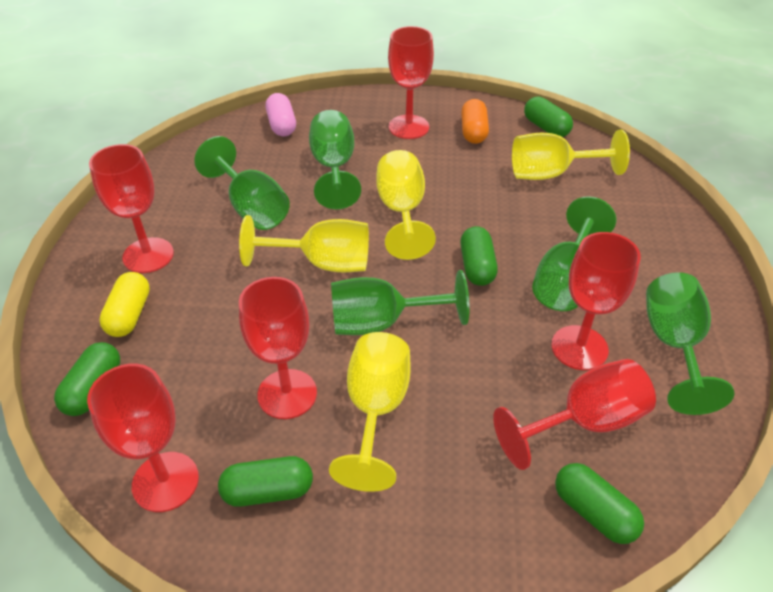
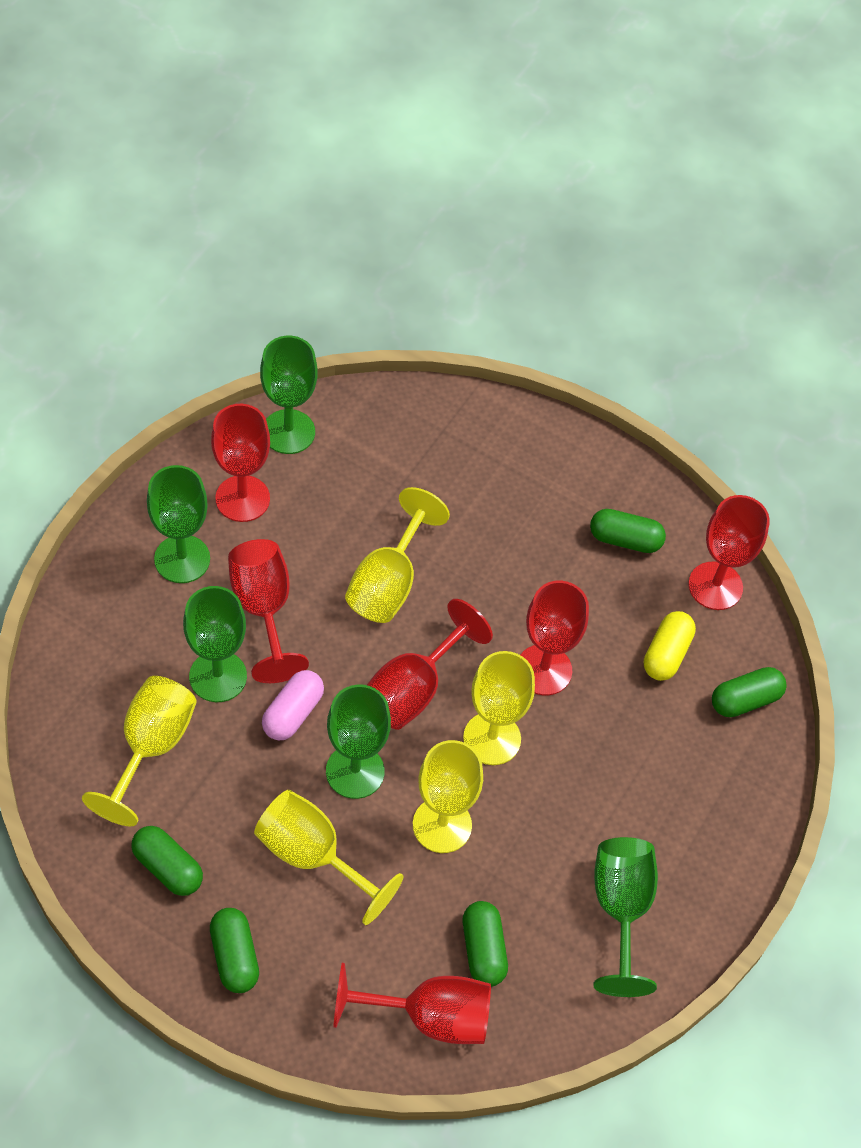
orange capsule: [461,99,489,144] = 1 -> none = 0
yellow goblet: [239,215,369,272] [329,332,410,492] [376,150,436,260] [512,129,630,180] = 4 -> [82,676,197,827] [254,790,404,925] [345,487,450,623] [413,740,483,853] [463,651,535,765] = 5

